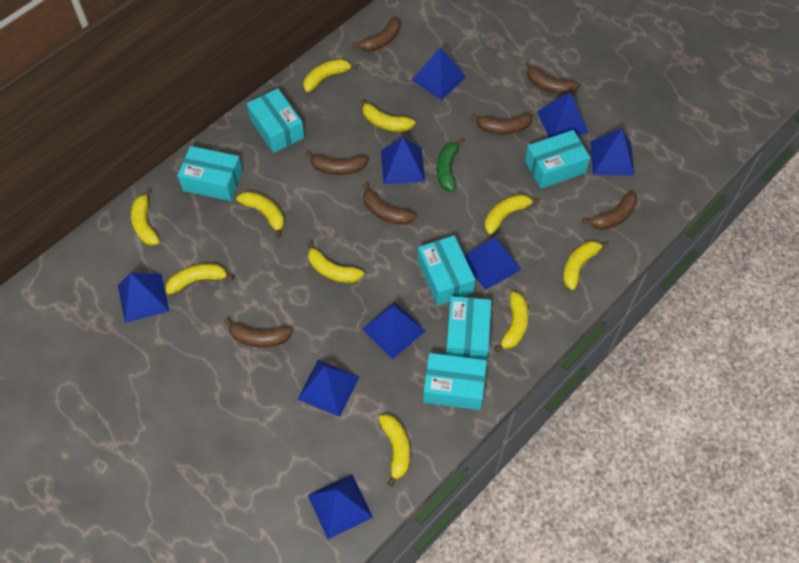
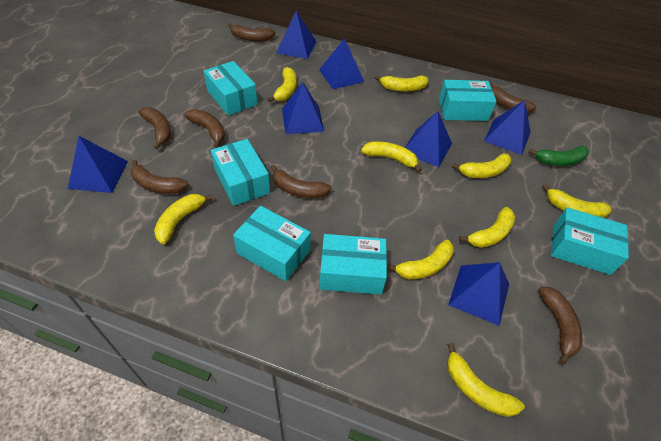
blue pyramid: [118,273,169,323] [298,360,359,417] [308,474,373,539] [362,302,425,359] [381,137,425,184] [412,47,466,100] [464,237,521,290] [537,92,589,138] [590,129,634,176] = 9 -> [68,136,128,193] [276,11,316,59] [282,82,324,134] [319,38,364,89] [405,111,452,167] [448,262,509,326] [484,100,530,155] = 7
yellow banana: [131,189,160,246] [166,264,234,295] [236,191,284,238] [303,59,358,92] [307,242,364,283] [361,98,416,132] [378,414,410,487] [485,194,540,235] [494,291,529,352] [563,241,609,290] = 10 -> [154,194,213,244] [267,67,297,102] [361,141,422,172] [375,75,429,91] [387,239,454,279] [447,343,525,417] [452,153,511,178] [459,207,515,248] [542,184,612,218] = 9

